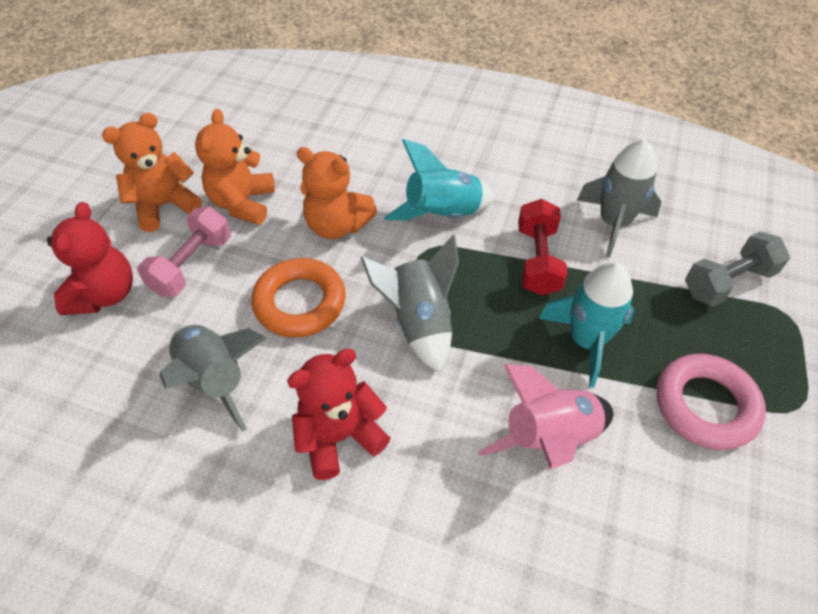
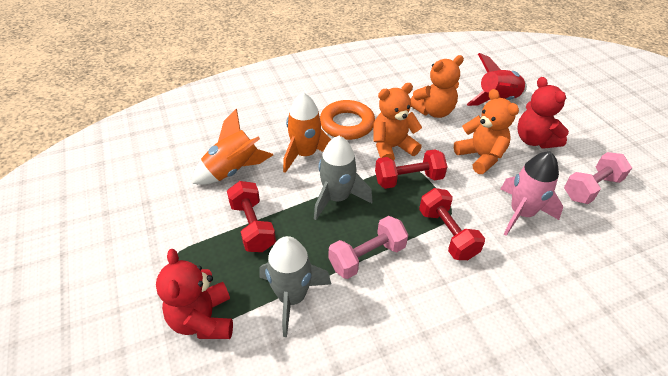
grey dumbbell: [685,232,790,307] = 1 -> none = 0
grey rocket: [160,325,267,431] [361,234,459,373] [577,139,662,258] = 3 -> [260,236,331,337] [314,136,373,220] = 2
orange rocket: none = 0 -> [193,109,273,185] [283,93,331,173] = 2
pink dumbbell: [138,207,231,297] = 1 -> [329,216,408,279] [564,152,632,204] = 2
pink ring: [657,354,766,450] = 1 -> none = 0
red dumbbell: [518,199,568,296] = 1 -> [227,181,276,252] [375,149,447,189] [419,188,485,260] = 3
red rocket: none = 0 -> [467,53,527,106] = 1
turquoise rocket: [384,139,496,220] [539,262,635,388] = 2 -> none = 0

